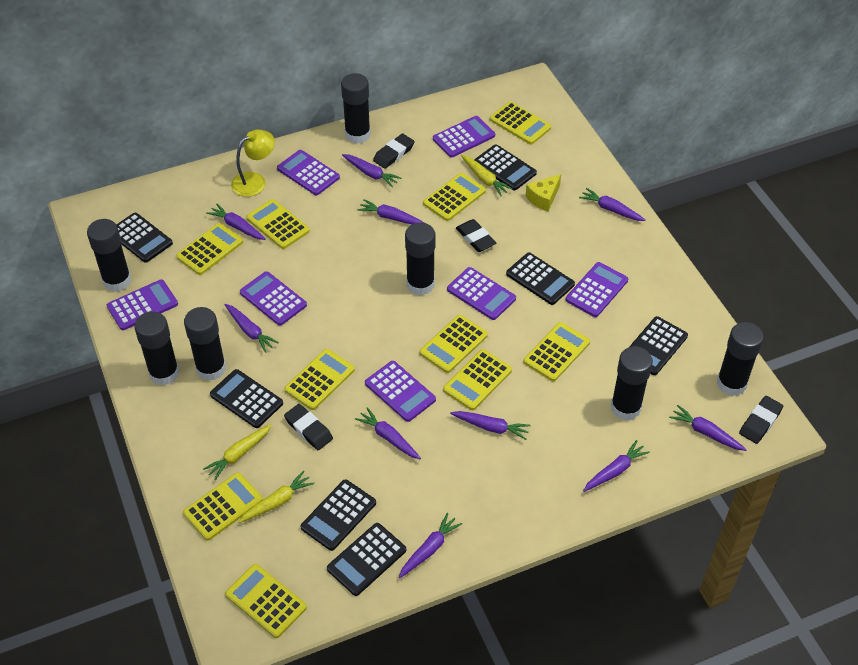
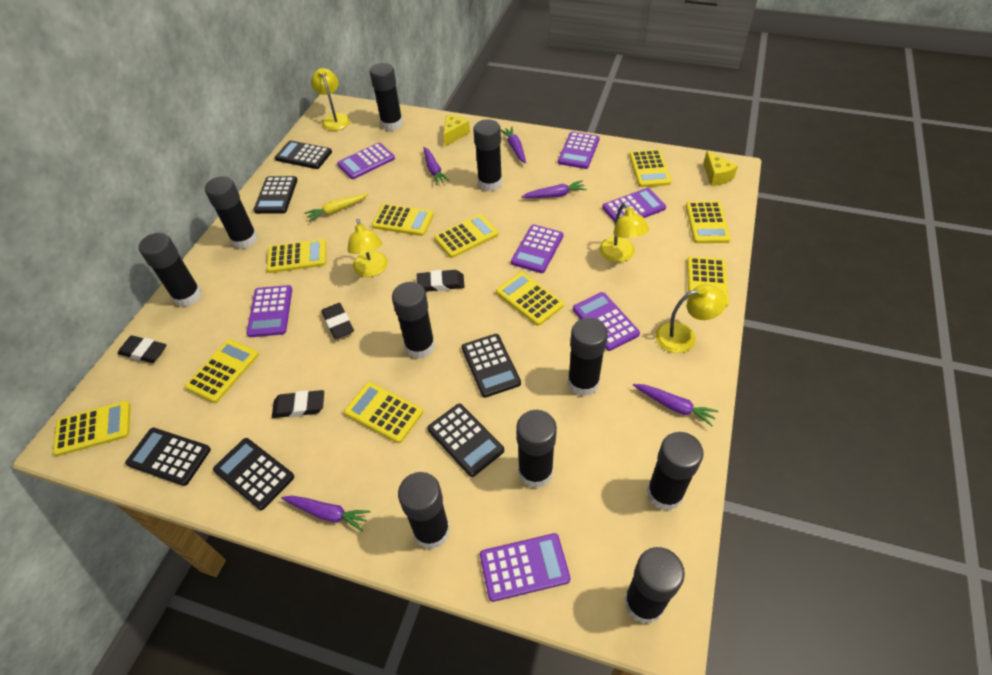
black calculator: [116,213,173,263] [210,369,283,428] [300,479,376,551] [327,523,406,596] [474,144,537,190] [506,252,575,305] [629,316,688,375] = 7 -> [125,428,211,486] [213,438,294,510] [253,176,298,214] [275,140,332,169] [427,404,504,477] [462,334,521,398] = 6
black glue stick: [87,219,131,292] [134,312,179,385] [184,307,226,381] [341,73,371,144] [405,223,435,295] [611,346,653,421] [717,322,764,396] = 7 -> [139,233,202,307] [205,176,258,249] [370,63,403,131] [392,282,435,359] [398,472,450,549] [473,119,502,191] [516,410,557,488] [568,318,608,396] [624,547,685,624] [647,432,704,511] = 10
purple carrot: [206,204,266,240] [224,304,279,353] [342,154,401,187] [355,407,421,459] [357,199,424,224] [399,513,462,578] [450,411,531,440] [579,188,646,221] [583,440,650,492] [669,405,747,451] = 10 -> [281,496,370,531] [423,147,450,185] [501,127,526,164] [521,180,587,198] [633,384,719,426] = 5
yellow carrot: [203,424,272,480] [238,471,315,523] [461,155,513,196] = 3 -> [304,194,368,222] = 1
yellow cheese: [526,174,561,211] = 1 -> [443,115,470,147] [703,151,738,186] = 2
yellow lamp: [231,129,275,197] = 1 -> [311,68,350,131] [348,219,388,277] [599,203,649,262] [655,284,727,353] = 4

